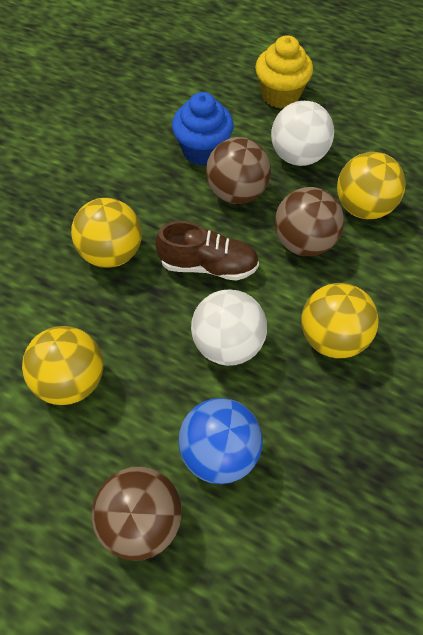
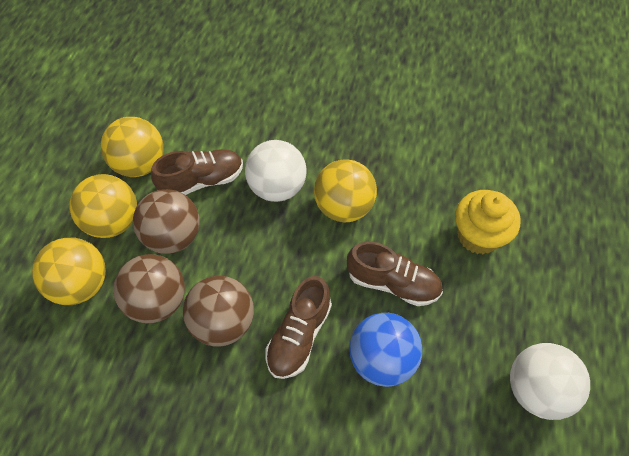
blue cupcake: [172,92,234,166] = 1 -> none = 0
brown shoe: [155,221,259,281] = 1 -> [151,149,243,195] [265,276,332,379] [347,242,443,306] = 3

